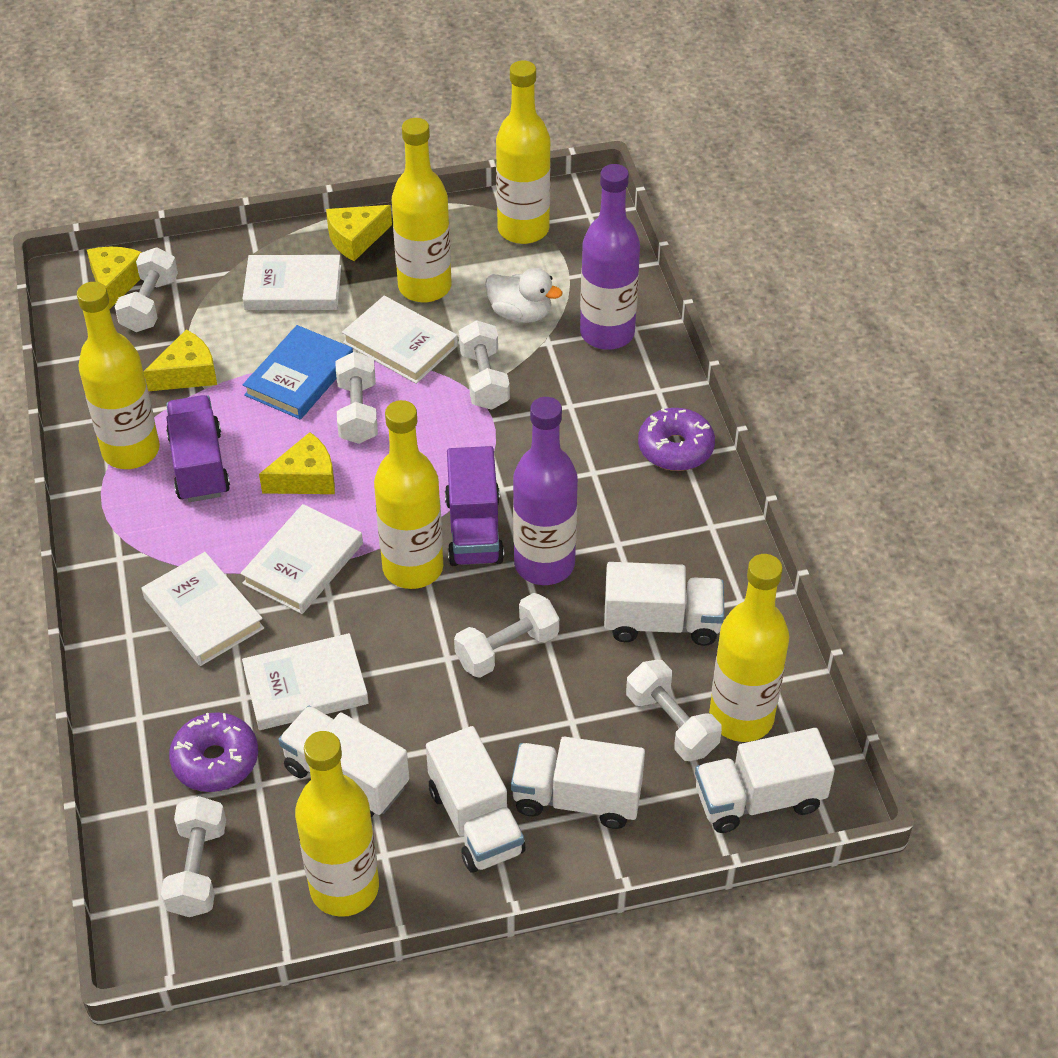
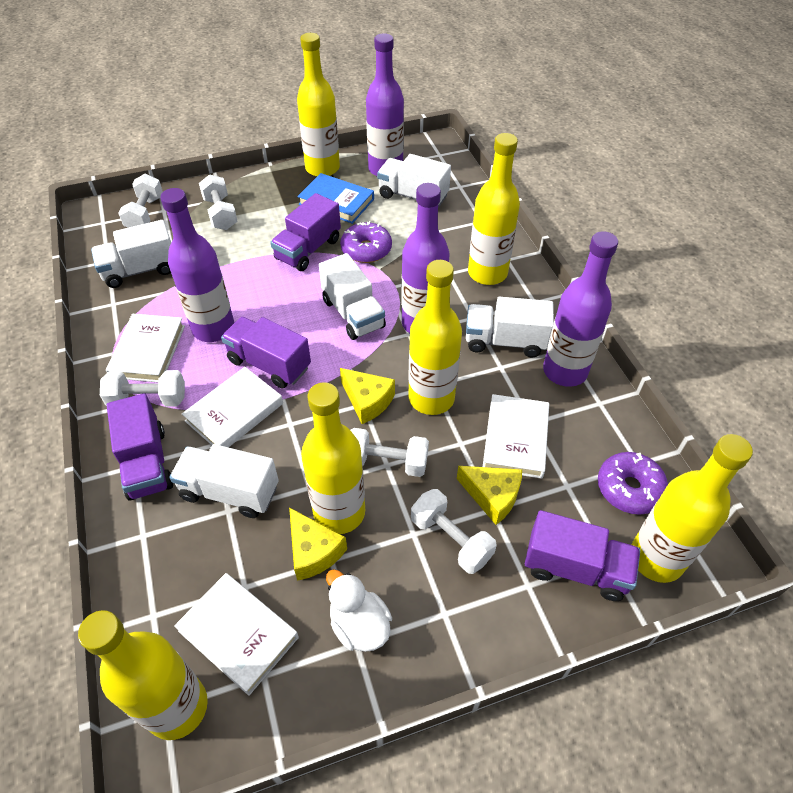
purple bottle: [513,397,578,585] [580,164,640,350] = 2 -> [160,188,234,342] [366,34,404,176] [401,183,449,333] [543,231,618,387] = 4
purple truck: [166,395,230,502] [445,446,504,566] = 2 -> [107,393,173,501] [221,317,311,388] [270,193,341,271] [525,510,641,601] = 4
white book: [142,552,264,666] [241,504,363,614] [242,633,369,730] [243,255,341,310] [342,296,458,384] = 5 -> [106,314,185,382] [174,573,299,696] [182,367,283,448] [483,394,549,479] = 4
white dumbbell: [115,247,178,332] [161,796,226,917] [335,352,378,444] [454,593,559,678] [459,320,510,410] [626,660,722,761] = 6 -> [100,370,185,407] [118,174,163,228] [199,174,238,230] [351,428,429,477] [411,489,497,574] = 5
yellow cheese: [87,247,142,310] [143,330,217,391] [259,432,335,494] [326,205,392,261] = 4 -> [289,507,347,581] [340,368,395,424] [457,466,522,525] = 3

